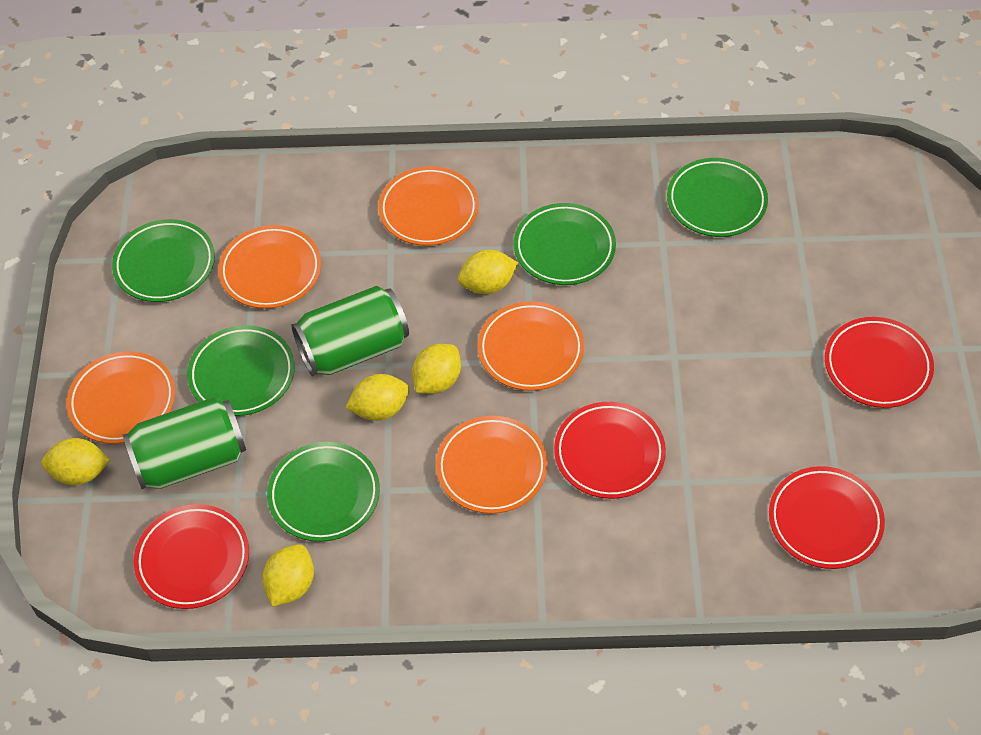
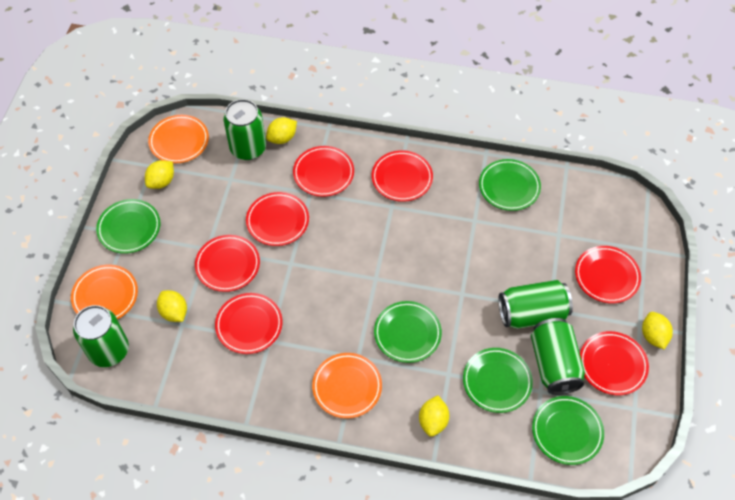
green can: [123,397,246,489] [291,286,409,376] = 2 -> [73,305,129,367] [223,99,266,160] [498,280,573,329] [531,318,585,395] = 4
orange plate: [67,351,175,444] [218,225,321,309] [378,166,479,246] [436,416,548,514] [478,301,584,391] = 5 -> [71,265,138,320] [148,115,209,163] [312,353,382,419] = 3
red plate: [134,504,249,609] [554,402,666,499] [769,466,885,569] [825,317,934,408] = 4 -> [195,235,260,292] [215,293,283,354] [246,192,309,246] [293,146,354,197] [372,150,433,202] [575,246,641,303] [580,331,649,395] = 7

